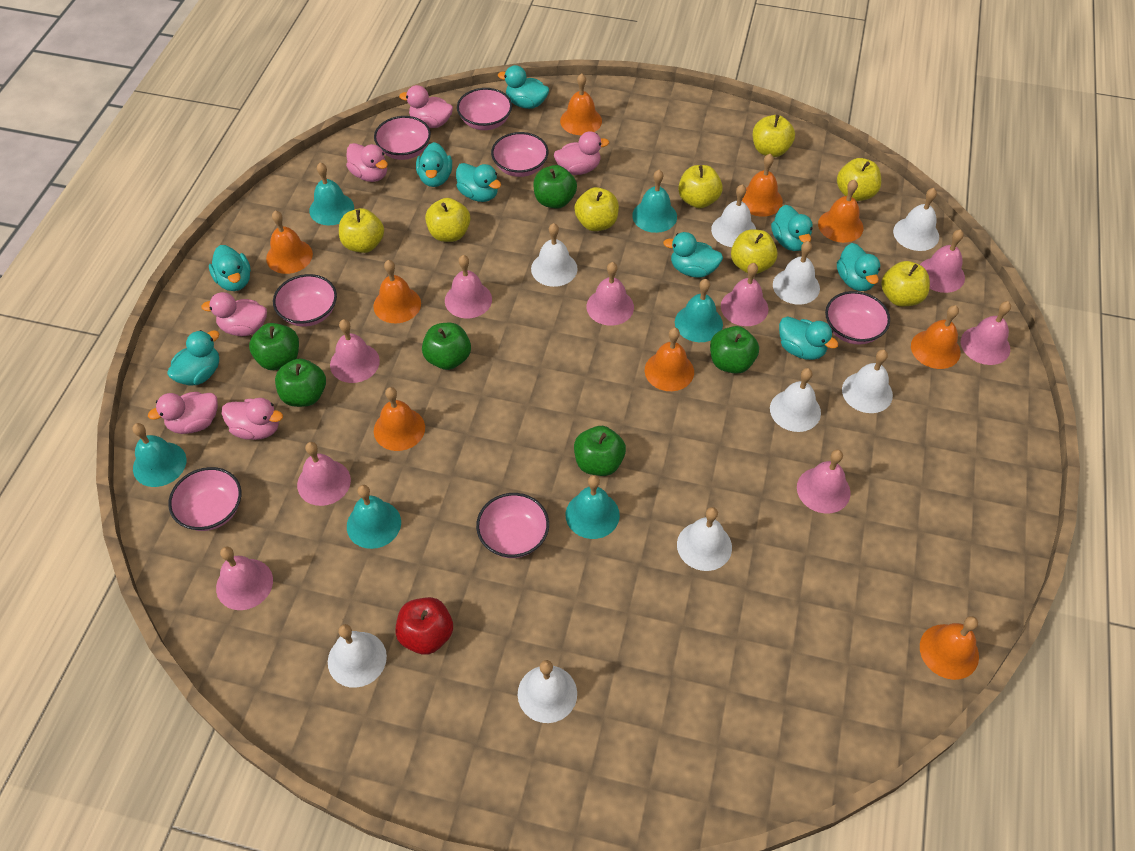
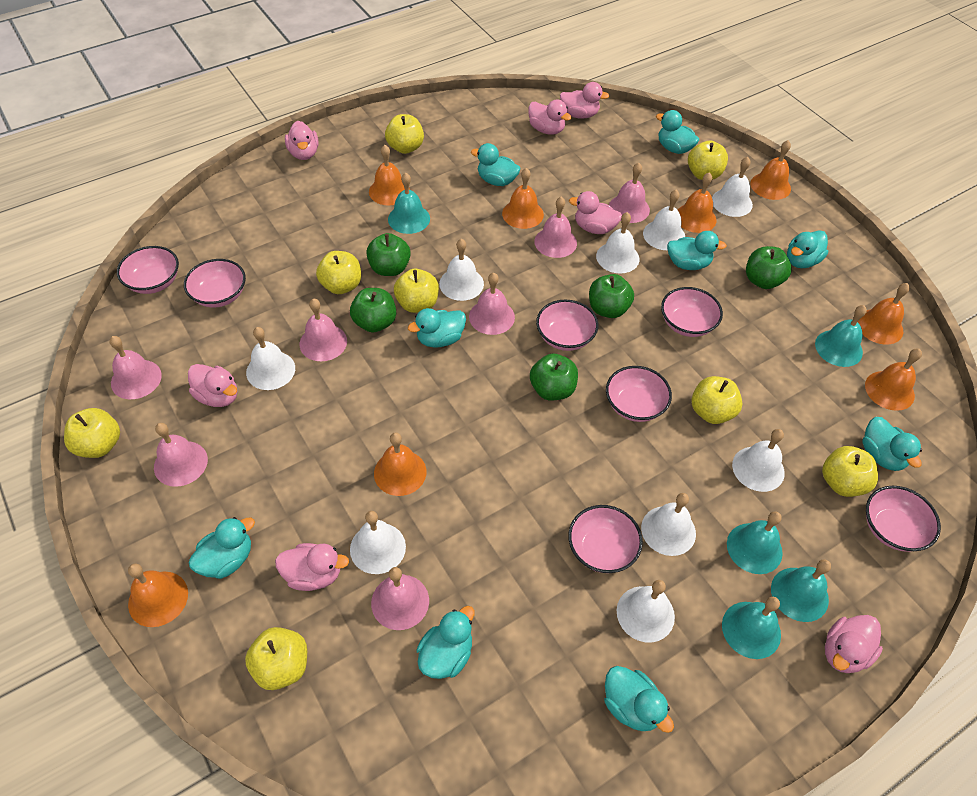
green apple: [249,323,299,370] [275,359,326,407] [422,323,471,370] [533,165,577,209] [574,426,626,476] [710,326,759,374] = 6 -> [350,288,396,332] [366,233,411,276] [530,354,578,400] [589,274,634,318] [746,246,792,289] = 5
orange bell: [266,211,313,274] [373,260,421,323] [374,387,425,451] [560,73,602,135] [645,328,694,391] [742,154,783,217] [818,179,864,243] [911,305,961,369] [920,616,979,680] = 9 -> [128,563,188,627] [369,145,410,205] [374,433,426,496] [502,168,544,229] [677,172,716,233] [751,140,791,200] [858,283,910,344] [865,349,922,411] = 8
pink bell: [216,546,273,610] [297,442,351,506] [330,319,380,383] [445,255,492,318] [586,262,634,326] [721,263,768,326] [797,450,851,514] [920,229,965,293] [961,301,1011,365] = 9 -> [110,336,162,399] [154,423,208,487] [300,299,347,361] [371,567,429,630] [469,273,515,335] [534,197,577,258] [609,163,650,223] = 7
pink duck: [148,392,218,434] [201,292,267,336] [221,398,283,440] [346,143,388,182] [399,85,453,128] [554,131,609,175] = 6 -> [188,364,237,407] [275,543,349,591] [285,121,319,160] [528,99,572,135] [560,82,609,119] [569,191,622,234] [825,615,883,673] = 7
red apple: [395,597,453,655] = 1 -> none = 0
turquoise bell: [132,423,186,487] [309,162,354,225] [347,485,401,549] [566,475,620,539] [632,170,677,233] [675,279,723,342] = 6 -> [388,173,430,234] [722,597,781,659] [727,511,783,574] [771,559,831,622] [815,305,867,367] = 5

